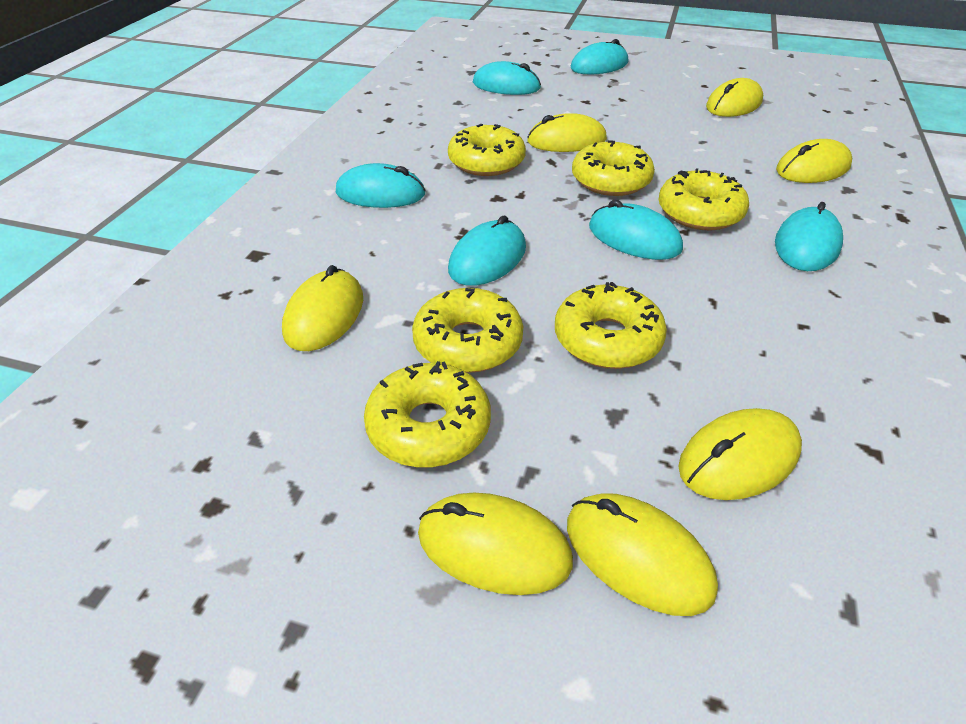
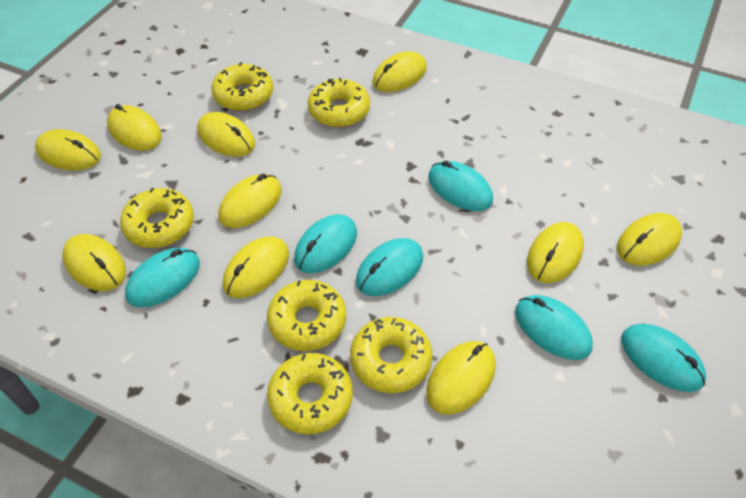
yellow mouse: [282,265,363,351] [418,493,573,595] [527,113,607,152] [567,493,718,616] [678,408,802,500] [706,78,763,117] [776,139,852,183] = 7 -> [35,129,101,170] [62,234,126,291] [107,104,162,151] [197,112,255,157] [218,174,282,228] [223,236,289,298] [372,51,427,92] [426,341,496,415] [527,222,584,283] [617,213,682,266] = 10

